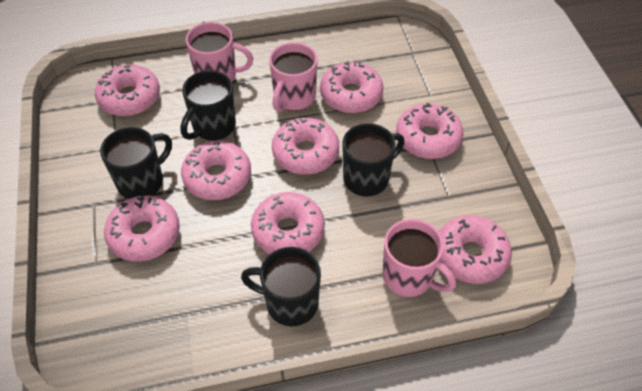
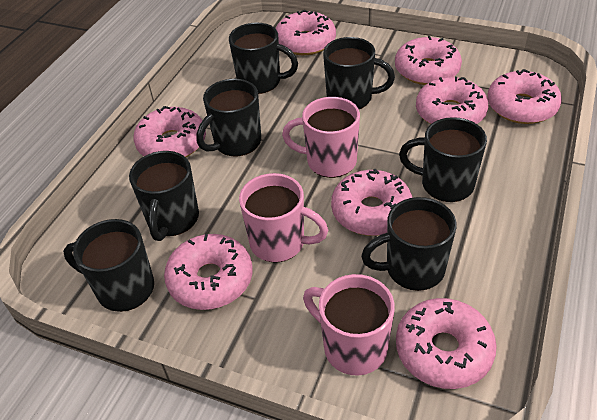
black mug: [100,127,172,199] [180,70,236,141] [241,247,321,326] [342,123,405,197] = 4 -> [63,219,154,312] [129,151,199,241] [197,79,261,156] [229,23,298,94] [323,37,395,109] [361,197,457,291] [399,117,487,202] = 7

